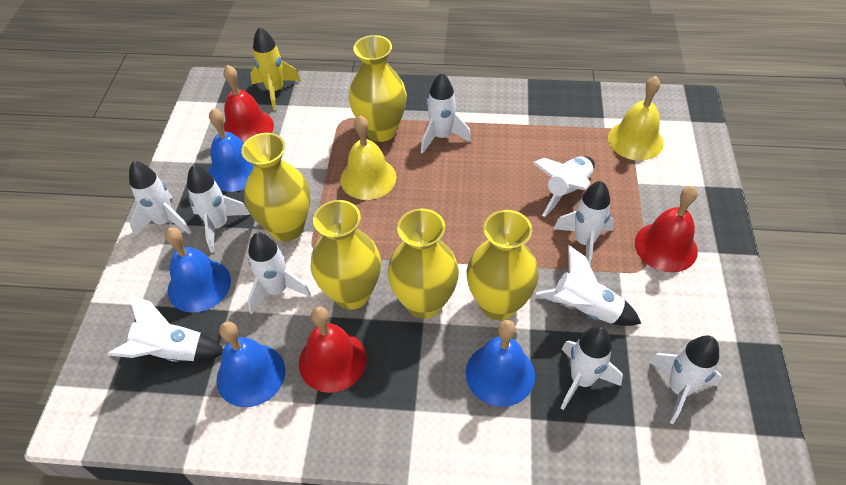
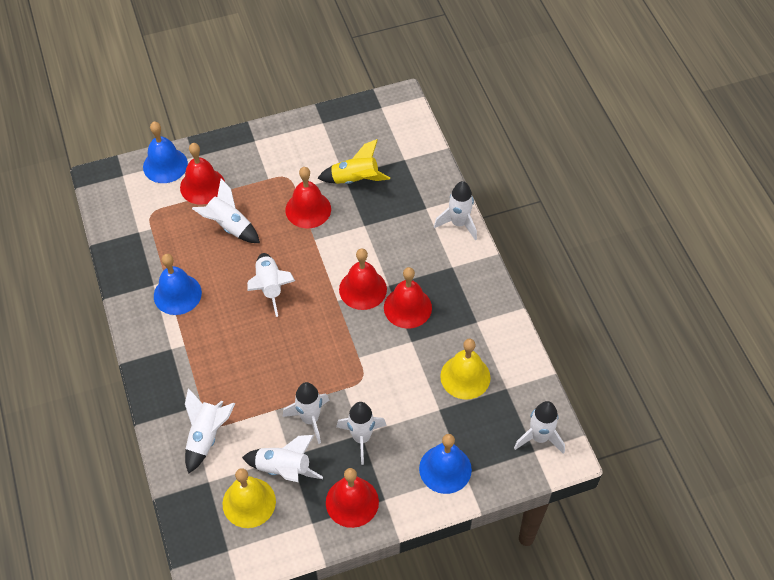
blue bell: [165,227,231,313] [208,108,254,192] [216,321,285,407] [466,320,535,407] = 4 -> [143,122,188,183] [154,254,202,315] [419,434,472,494] = 3
red bell: [223,65,274,143] [299,307,367,393] [635,186,698,272] = 3 -> [180,143,225,205] [286,167,331,228] [326,468,379,528] [339,249,387,310] [384,267,432,329] = 5
white rocket: [108,294,223,362] [129,161,192,237] [187,165,250,252] [247,232,311,314] [421,73,471,154] [533,156,595,217] [536,245,641,326] [554,181,614,265] [561,326,623,410] [649,335,722,424] = 10 -> [185,388,235,474] [192,178,260,243] [242,435,323,482] [247,253,295,317] [282,382,329,444] [336,402,387,465] [434,181,477,240] [514,401,565,454] = 8
yellow vase: [241,133,310,242] [311,200,381,310] [349,35,407,142] [387,208,459,319] [467,210,539,320] = 5 -> none = 0

